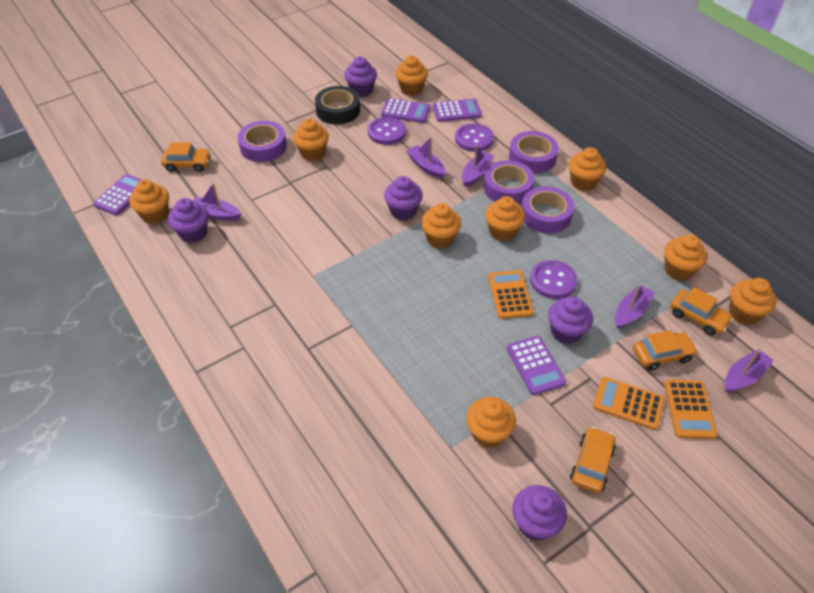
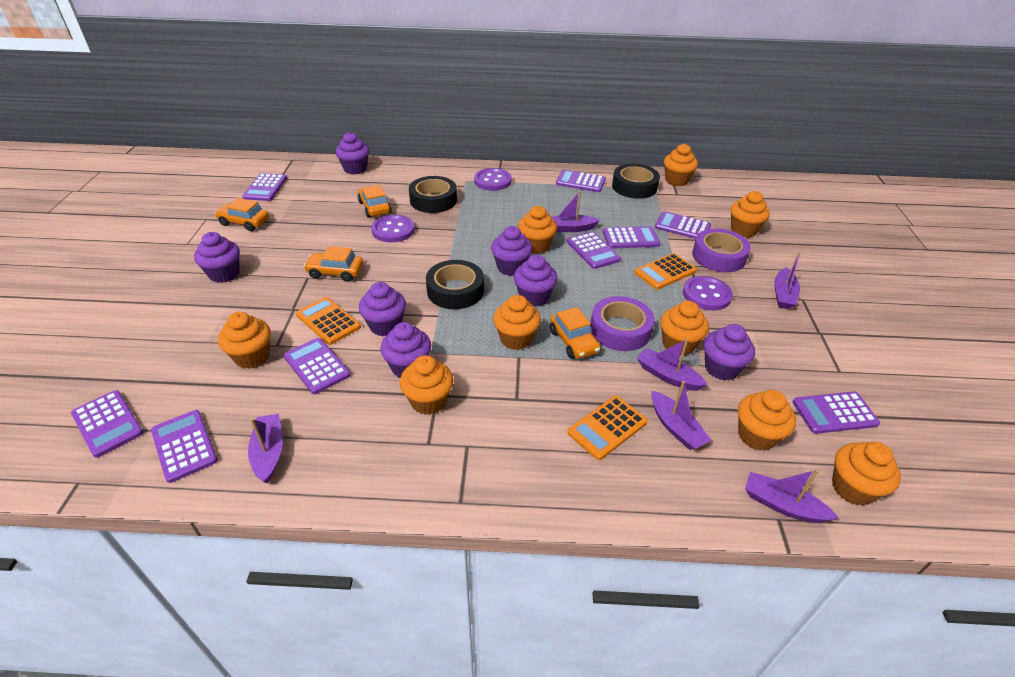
black tape: [315,86,360,124] = 1 -> [409,176,457,213] [426,260,484,309] [612,164,660,199] = 3
purple boat: [193,183,242,221] [406,137,445,179] [462,144,494,187] [615,284,655,329] [725,349,774,392] = 5 -> [248,414,283,483] [551,191,600,232] [637,339,707,391] [652,381,712,450] [745,469,839,523] [774,252,801,309] = 6
purple calculator: [93,174,142,215] [381,98,430,123] [433,99,482,122] [507,336,566,395] = 4 -> [71,390,144,458] [151,410,218,483] [242,173,287,201] [284,338,350,394] [556,170,606,192] [567,231,621,269] [603,226,660,249] [655,211,711,239] [793,392,880,434] = 9
purple cupcake: [168,198,209,243] [344,57,377,97] [384,176,423,221] [512,485,567,541] [548,297,593,344] = 5 -> [194,232,240,283] [335,132,369,175] [359,282,406,337] [380,322,431,378] [491,226,532,276] [514,255,558,307] [704,324,755,381] = 7
purple tape: [238,121,287,162] [483,160,535,204] [509,131,559,173] [521,186,574,233] = 4 -> [590,296,655,351] [692,228,751,272] = 2

